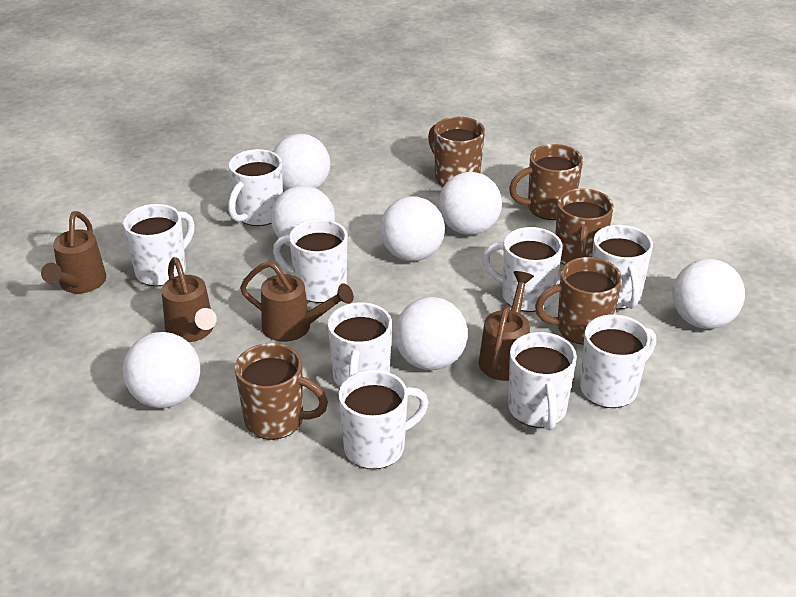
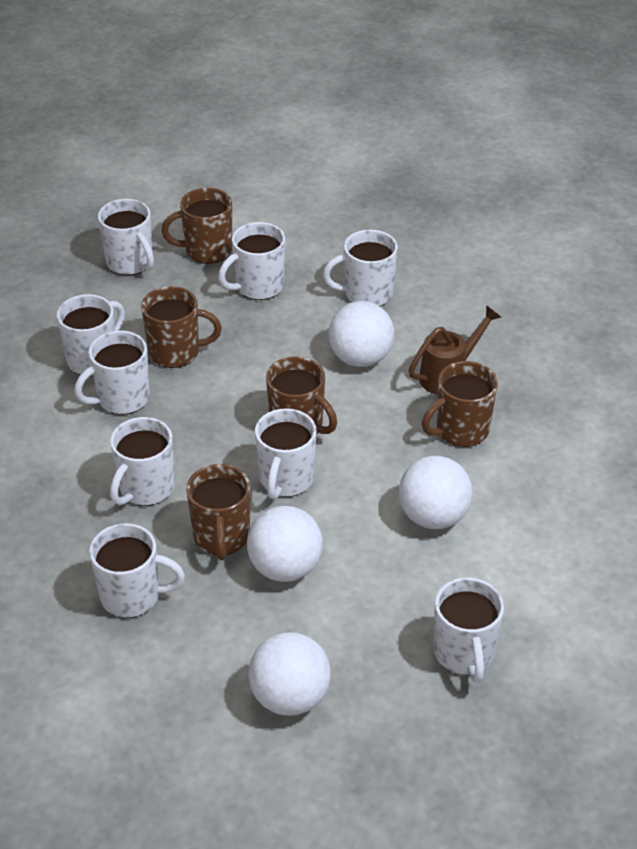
brown watering can: [41,211,106,293] [161,257,217,342] [240,261,354,342] [479,271,534,381] = 4 -> [409,305,501,395] = 1
white ball: [123,332,200,408] [271,186,335,247] [273,134,330,190] [380,197,445,261] [395,297,468,370] [439,172,502,235] [673,259,745,329] = 7 -> [247,506,323,582] [248,633,331,716] [329,301,394,367] [399,456,472,529] = 4

